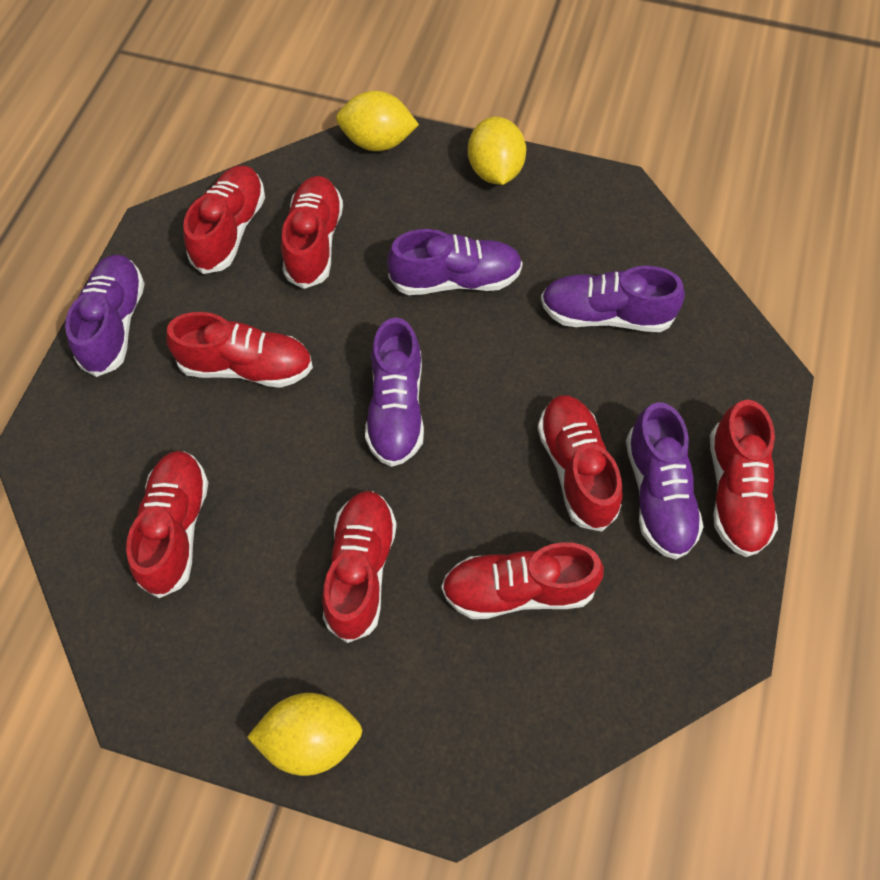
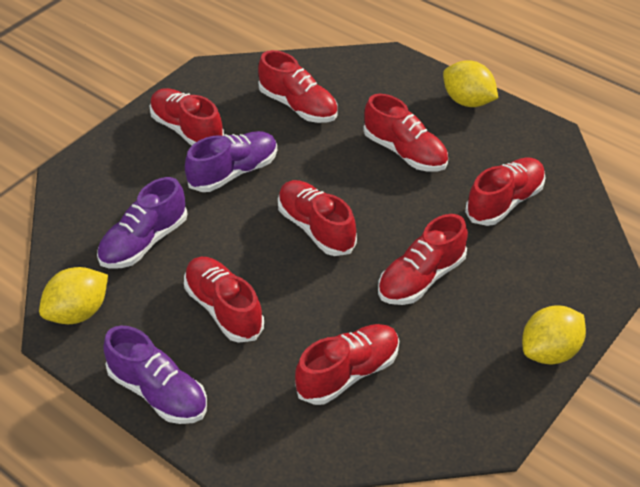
purple shoe: [65,254,145,377] [365,318,424,467] [387,229,523,295] [541,266,685,332] [626,402,704,559] = 5 -> [97,177,187,268] [103,326,207,424] [185,131,277,192] = 3

